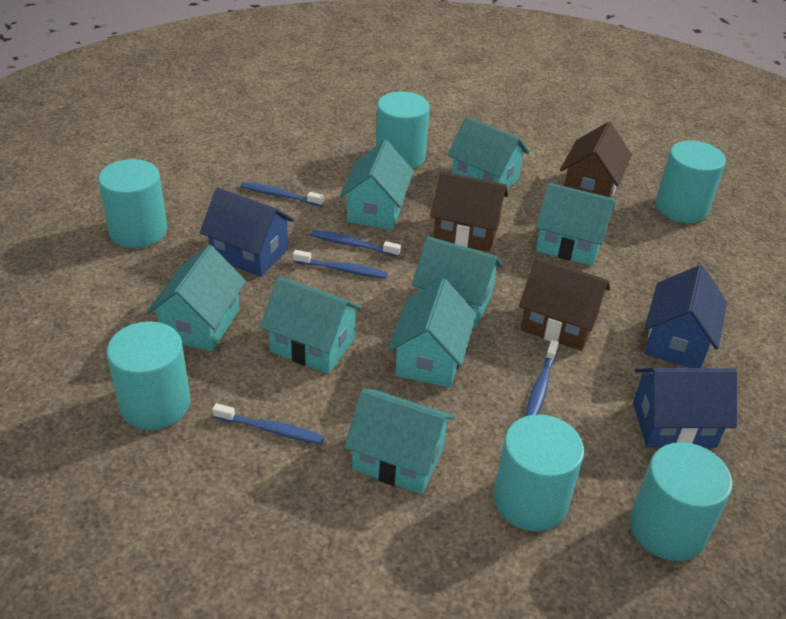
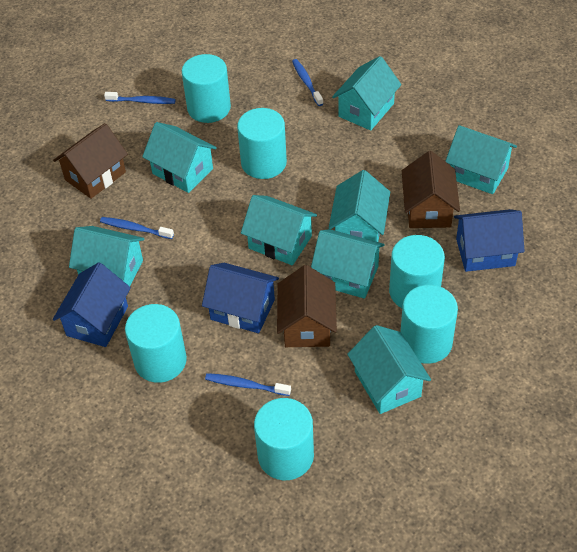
blue toothbrush: [212,403,325,445] [241,182,324,207] [293,250,388,279] [311,230,401,257] [526,340,559,416] = 5 -> [100,217,174,239] [104,92,176,104] [205,373,291,396] [292,59,323,106] = 4

